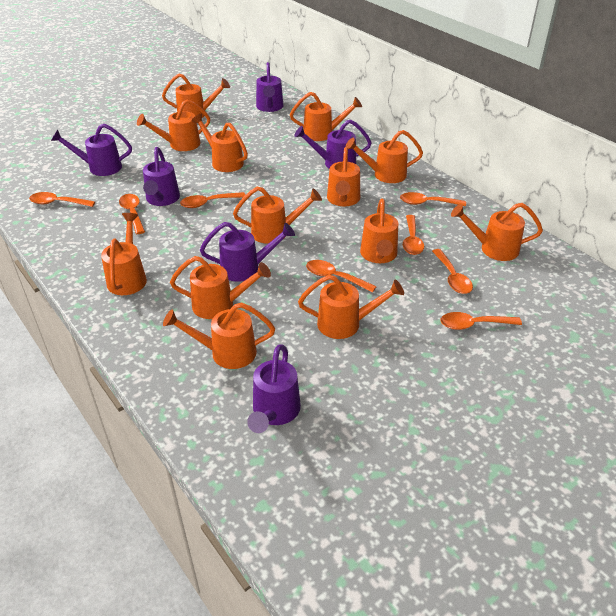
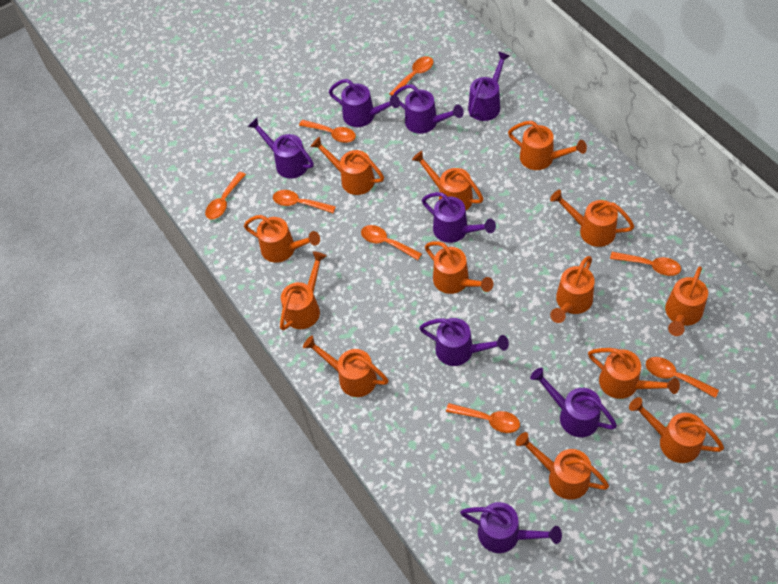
purple watering can: [51,124,132,176] [143,147,180,206] [200,222,295,282] [247,344,301,433] [256,62,283,112] [294,120,372,169] = 6 -> [247,118,314,178] [329,79,400,127] [393,84,464,134] [419,318,509,366] [422,192,496,243] [460,502,562,553] [468,51,510,121] [530,368,617,437] = 8

